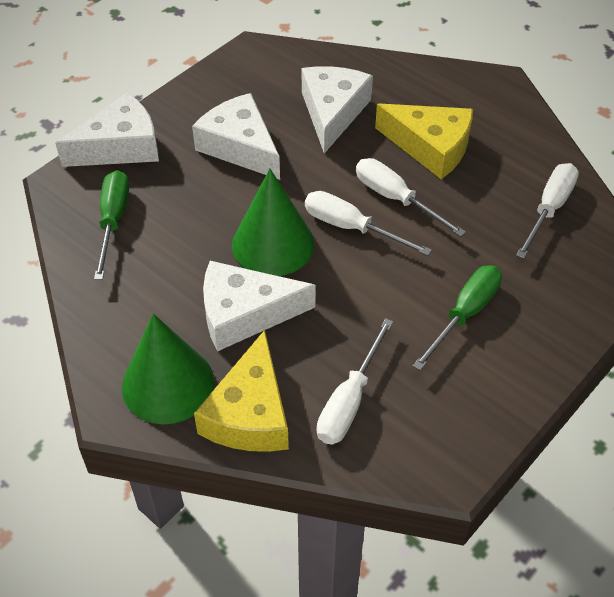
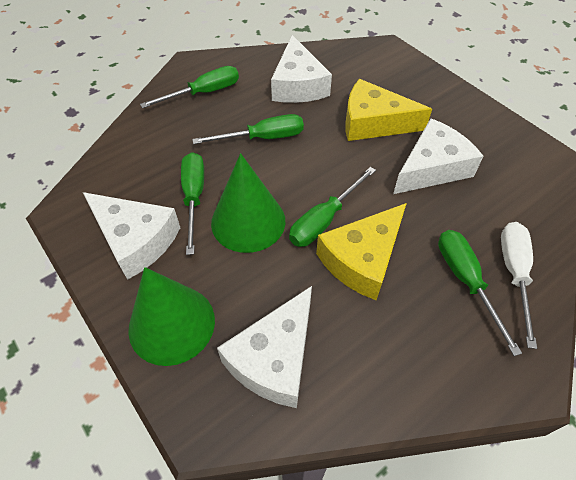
green screwdriver: [94,170,129,280] [413,265,502,371] = 2 -> [140,66,239,108] [181,152,204,255] [192,114,304,144] [289,167,376,247] [438,230,522,356] = 5
white screwdriver: [305,191,432,256] [317,318,393,444] [356,158,466,237] [516,163,579,259] = 4 -> [501,222,537,349] = 1

